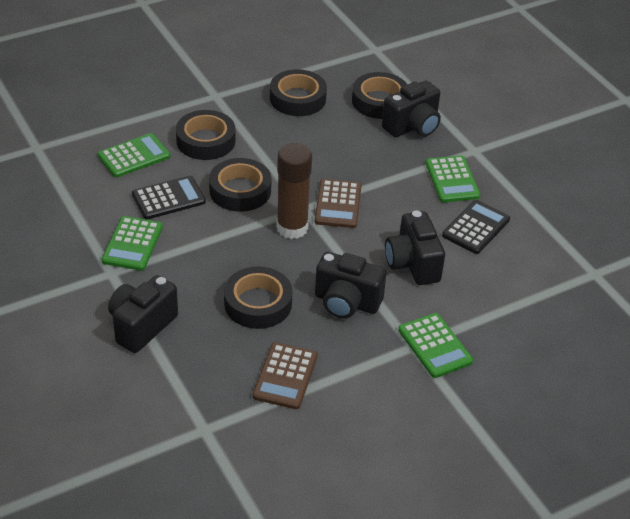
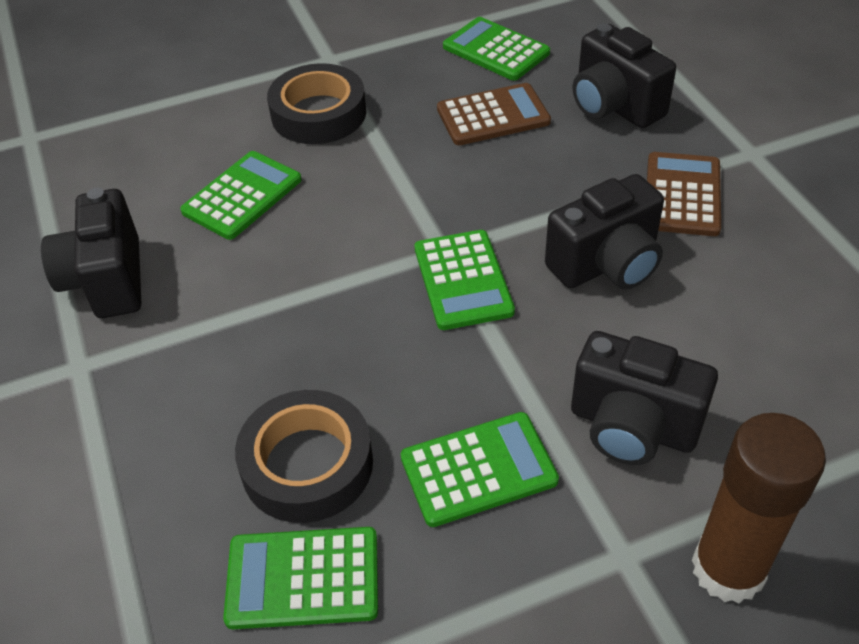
black calculator: [132,176,206,219] [442,200,510,254] = 2 -> none = 0
black tape: [176,110,236,160] [209,158,271,212] [224,266,292,329] [270,69,327,116] [352,72,407,119] = 5 -> [235,390,373,523] [267,63,366,144] = 2
green calculator: [98,133,170,177] [102,216,163,271] [398,313,473,378] [426,155,480,202] = 4 -> [180,151,302,240] [223,527,378,629] [401,412,559,527] [415,230,515,330] [443,17,550,81] = 5

